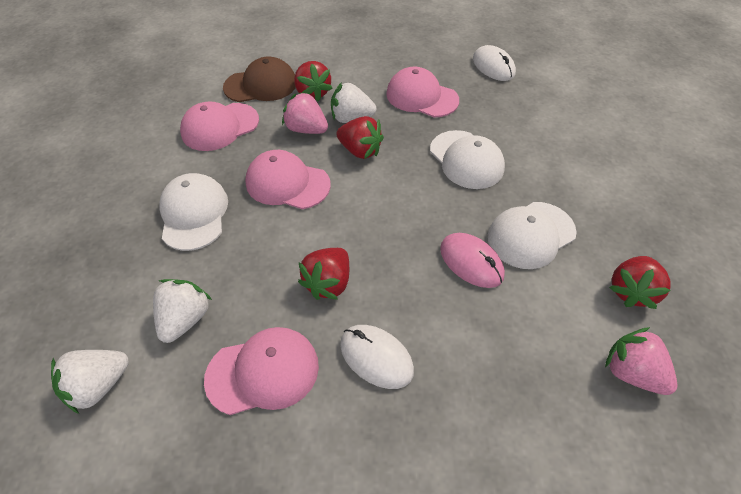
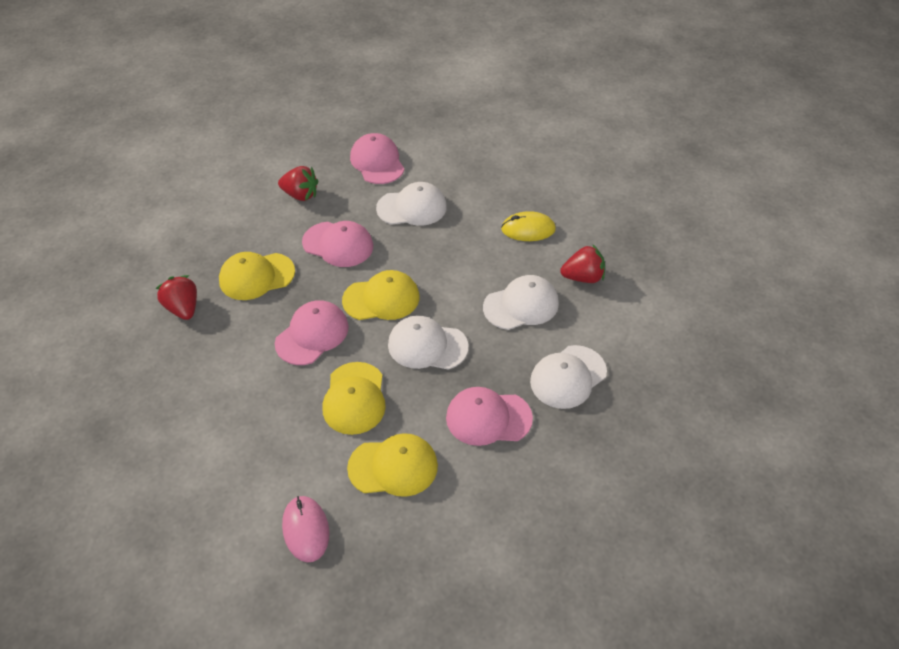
brown cap: [223,56,296,102] = 1 -> none = 0
pink strawberry: [282,92,328,134] [605,327,677,395] = 2 -> none = 0
red strawberry: [294,61,333,102] [298,248,349,300] [336,116,384,159] [609,256,670,309] = 4 -> [155,275,197,320] [278,166,318,201] [560,245,605,283] = 3
white cap: [159,173,228,251] [430,130,505,189] [488,202,577,269] = 3 -> [376,182,447,226] [388,316,468,370] [483,275,559,330] [530,345,607,409] = 4
white mouse: [340,325,414,389] [473,45,516,81] = 2 -> none = 0
white strawberry: [51,350,129,414] [153,279,212,343] [331,82,377,123] = 3 -> none = 0
yellow cap: none = 0 -> [219,252,295,300] [322,362,386,435] [342,270,420,320] [347,433,438,497] = 4
yellow mouse: none = 0 -> [501,211,556,241] = 1

